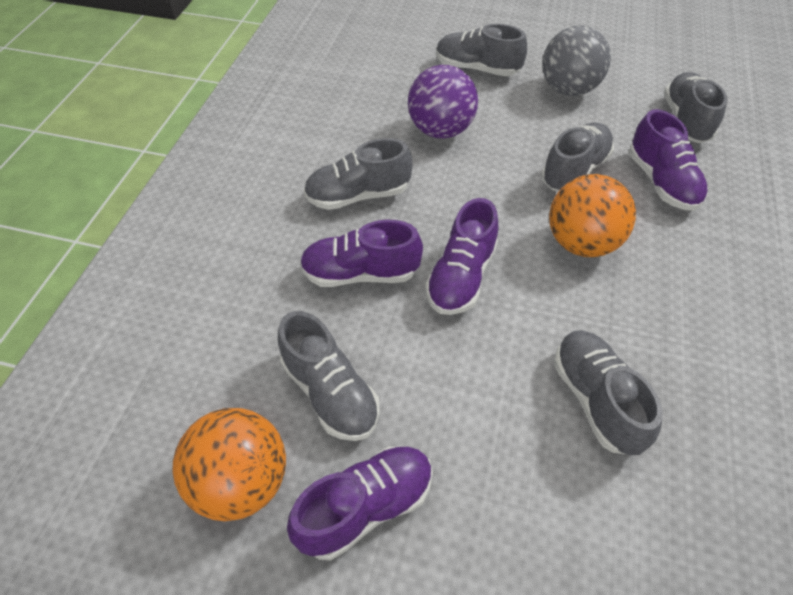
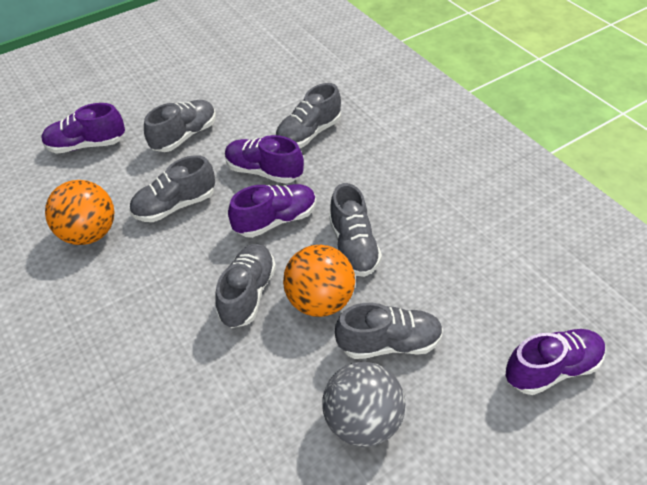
purple ball: [408,65,478,139] = 1 -> none = 0

